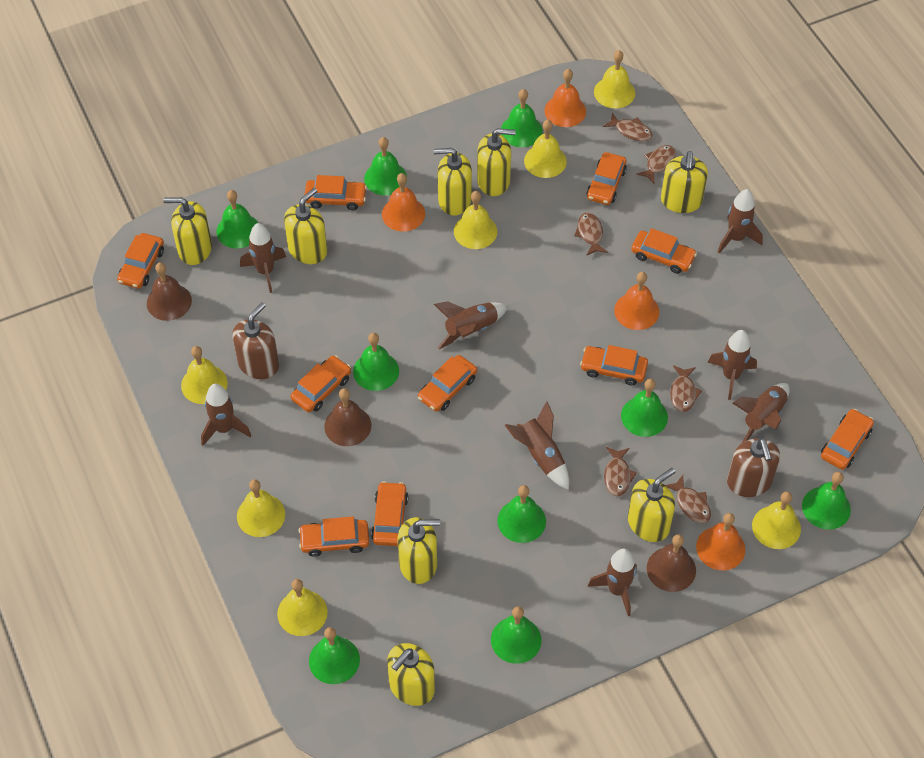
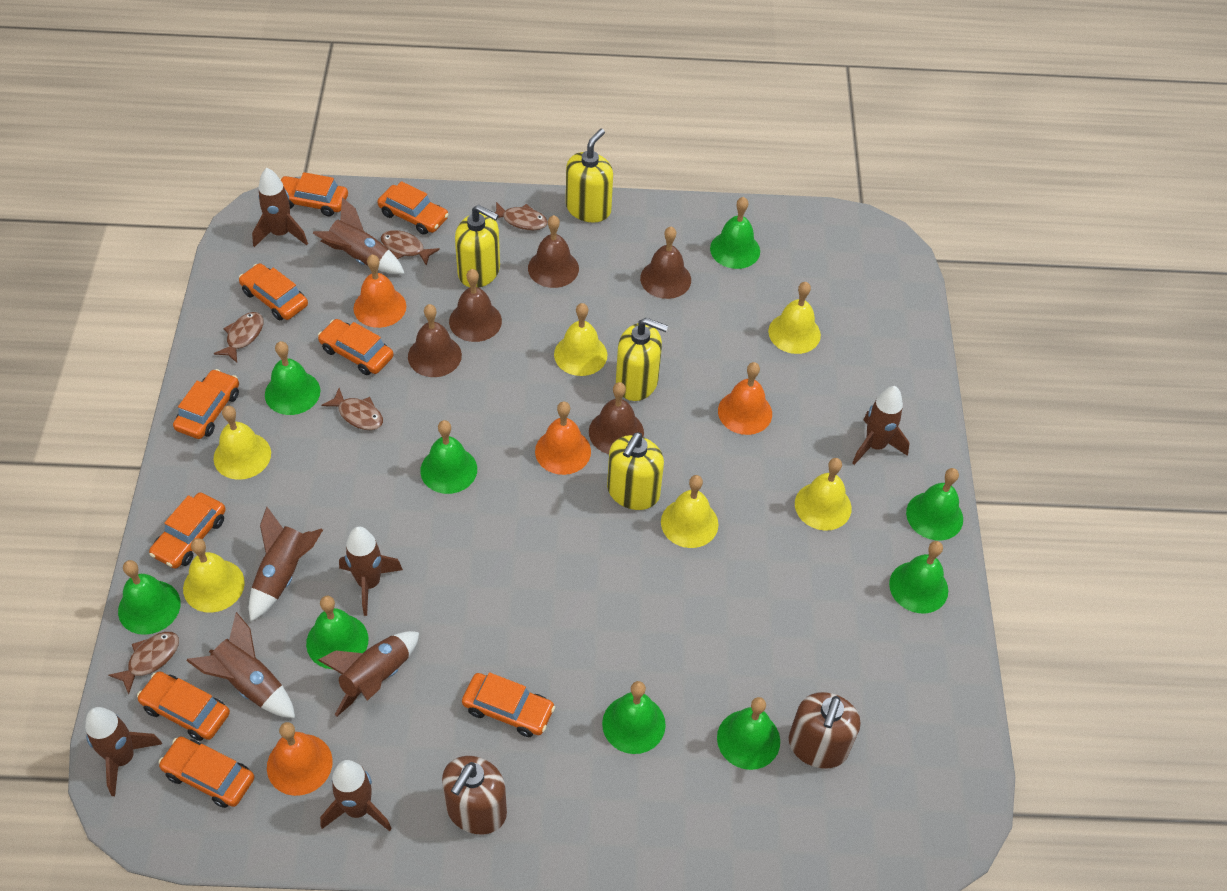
brown bell: [147,262,192,321] [324,388,371,446] [647,534,696,592] = 3 -> [408,304,462,377] [449,269,502,342] [528,215,579,288] [589,382,644,454] [640,227,691,299] = 5
brown fish: [574,212,608,256] [603,113,653,141] [604,447,637,496] [636,145,676,183] [665,475,711,523] [670,365,702,412] = 6 -> [108,632,179,694] [214,312,264,363] [321,388,383,430] [381,230,440,266] [495,202,548,230] = 5
brown rocket: [201,384,251,446] [240,223,286,293] [434,301,508,349] [505,401,569,490] [588,549,637,616] [707,330,757,400] [718,189,763,253] [732,383,790,444] = 8 -> [85,707,162,796] [186,612,295,718] [249,507,323,622] [252,168,308,247] [312,197,405,274] [318,631,419,716] [320,760,392,831] [339,526,403,616] [852,386,910,465] = 9
orange car: [117,233,164,289] [291,355,351,412] [298,517,369,557] [305,175,367,210] [371,481,408,546] [418,355,477,412] [580,345,648,386] [586,152,627,205] [631,228,697,274] [821,409,874,470] = 10 -> [137,671,230,741] [149,492,226,569] [158,736,254,808] [173,369,239,439] [239,263,308,320] [280,172,348,216] [318,319,394,375] [377,181,449,235] [462,672,555,737] = 9
yellow bell: [181,346,228,404] [237,479,285,537] [277,579,328,636] [454,191,497,249] [524,120,567,178] [594,50,635,108] [752,491,801,549] = 7 -> [183,538,245,613] [213,406,271,480] [554,303,607,376] [661,475,718,548] [768,282,821,354] [795,458,852,531] = 6
yellow soap dispenser: [163,197,212,265] [284,188,327,264] [387,643,435,706] [397,517,440,584] [433,148,472,216] [477,128,516,196] [628,468,675,542] [661,151,708,213] = 8 -> [455,205,500,288] [566,129,613,223] [607,432,664,510] [616,318,668,401] = 4

